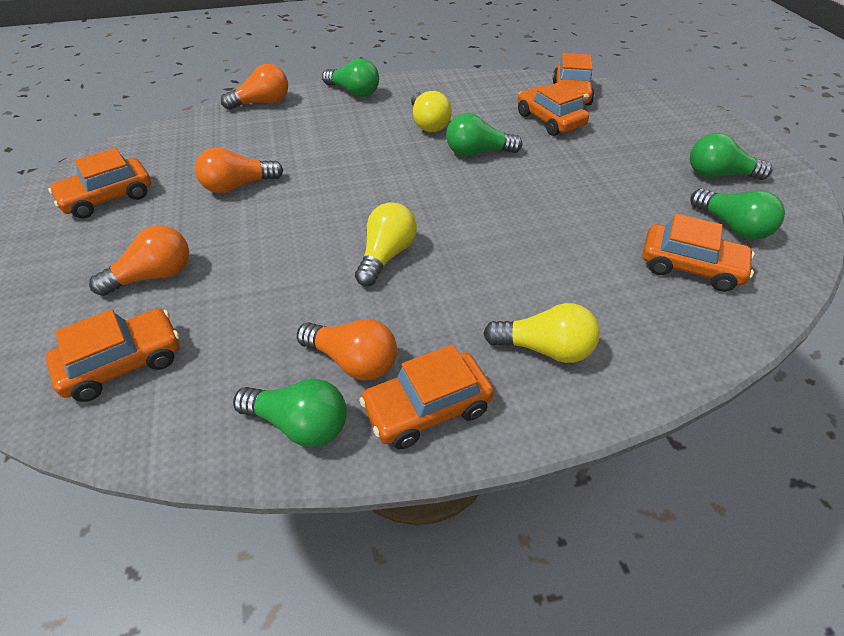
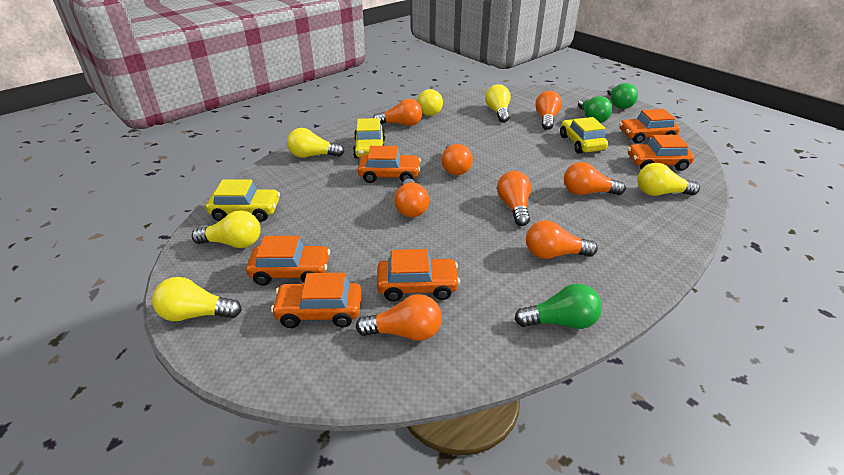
green light bulb: [233,379,347,447] [322,58,379,97] [446,113,522,156] [690,133,772,180] [690,188,785,240] = 5 -> [515,284,602,329] [578,96,612,123] [607,83,638,109] = 3
orange light bulb: [89,225,189,296] [195,147,283,193] [221,64,288,110] [297,319,397,381] = 4 -> [356,294,442,341] [373,99,423,126] [394,179,429,217] [441,143,473,175] [497,171,531,226] [526,220,598,259] [535,91,562,130] [564,162,626,195] = 8
yellow car: none = 0 -> [206,179,280,222] [353,118,385,158] [560,117,608,154] = 3
yellow light bulb: [355,202,417,286] [411,91,452,132] [483,303,600,363] = 3 -> [152,277,242,321] [192,210,261,248] [287,128,344,158] [417,89,443,116] [485,84,511,123] [637,163,700,196] = 6

